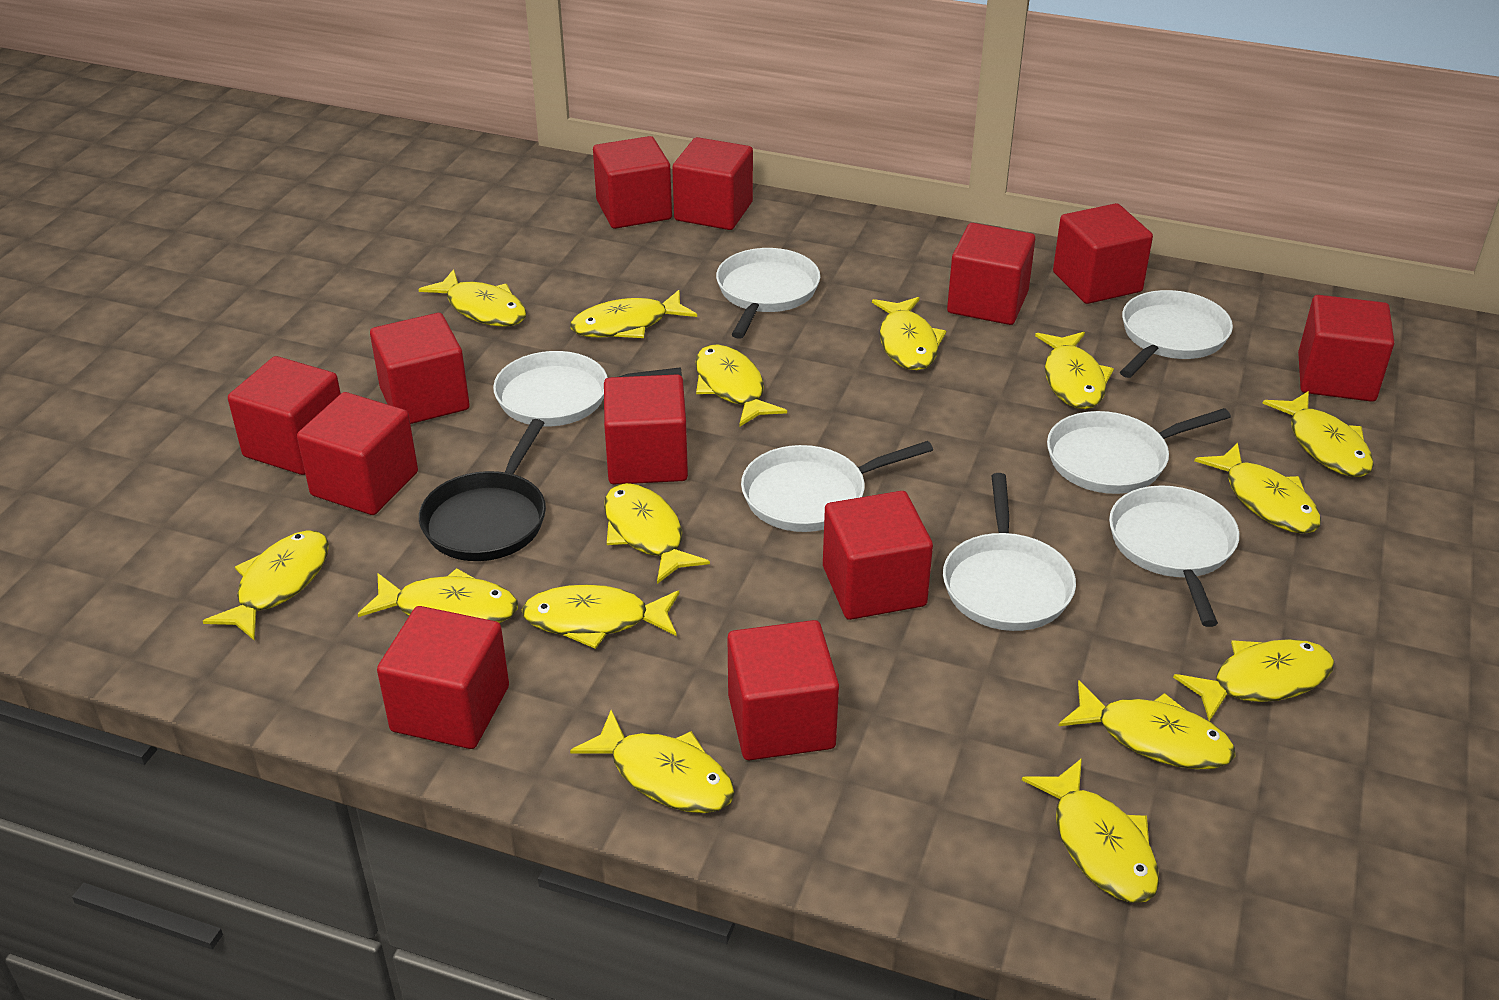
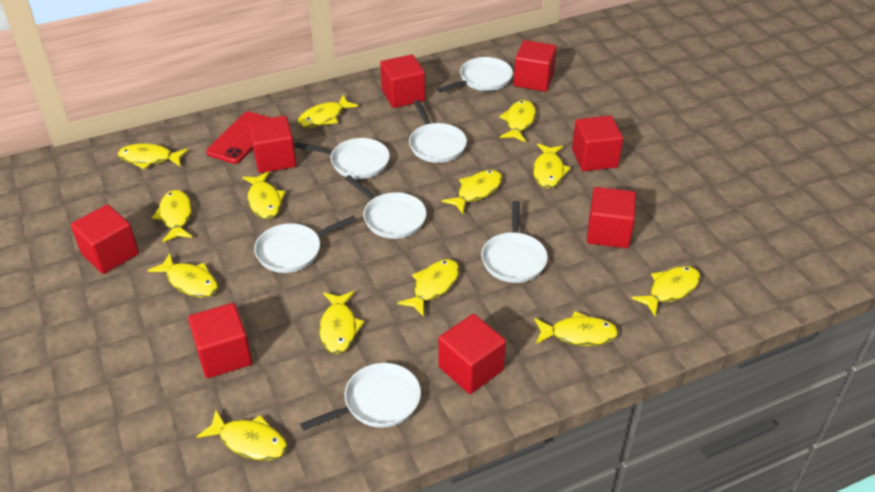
black pan: [419,419,546,561] = 1 -> none = 0
red cube: [228,356,341,475] [297,392,418,515] [370,313,470,424] [377,606,509,749] [593,136,672,229] [604,374,688,484] [672,137,753,230] [728,620,839,760] [823,491,933,620] [947,223,1035,325] [1053,203,1153,304] [1298,295,1394,402] = 12 -> [70,204,139,274] [188,303,252,378] [249,116,296,173] [380,55,425,108] [438,314,506,394] [514,40,557,92] [572,116,623,171] [587,187,636,248] = 8
red phone: none = 0 -> [206,111,270,164] = 1
yellow fish: [203,530,329,641] [358,568,518,623] [419,269,526,327] [521,585,679,649] [570,290,697,338] [570,710,735,813] [604,483,710,584] [695,344,787,427] [872,297,946,370] [1022,758,1159,903] [1035,332,1114,409] [1058,680,1235,769] [1173,639,1334,722] [1194,443,1321,534] [1262,391,1374,477] = 15 -> [118,144,188,169] [147,253,218,298] [152,190,192,242] [196,410,287,461] [242,171,285,219] [297,95,359,128] [319,291,364,354] [397,259,459,317] [442,170,502,214] [499,100,536,142] [533,143,571,188] [534,312,619,346] [631,266,701,316] = 13

